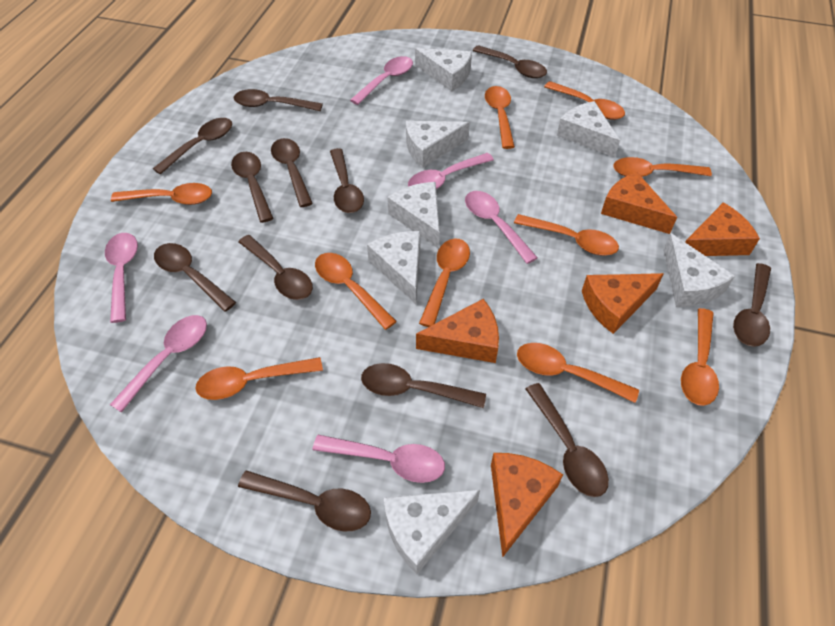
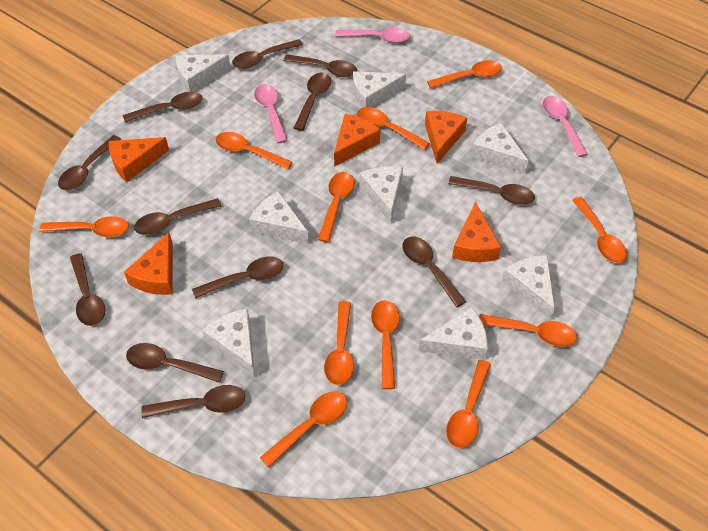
orange spoon: [111,183,212,205] [195,357,323,400] [315,253,397,330] [419,238,470,327] [485,86,515,149] [514,214,619,256] [517,343,639,403] [544,81,625,120] [613,157,712,177] [681,308,719,406] = 10 -> [39,216,129,237] [216,132,293,170] [260,391,347,468] [318,172,355,242] [324,301,354,385] [357,107,430,150] [371,300,400,389] [427,61,502,88] [446,360,491,448] [479,314,577,347] [572,197,627,263] = 11
pink spoon: [105,233,138,323] [110,315,207,413] [313,435,445,483] [350,56,413,105] [408,153,494,189] [465,191,538,264] = 6 -> [254,84,287,143] [335,27,410,43] [543,96,588,157] = 3
white cheese: [367,231,420,304] [383,490,480,574] [387,182,440,249] [406,121,470,168] [415,48,472,91] [557,101,620,157] [663,233,735,307] = 7 -> [176,54,230,92] [202,309,255,377] [249,191,309,244] [353,71,406,108] [360,166,403,223] [418,307,488,360] [472,123,529,174] [502,255,555,320] = 8

